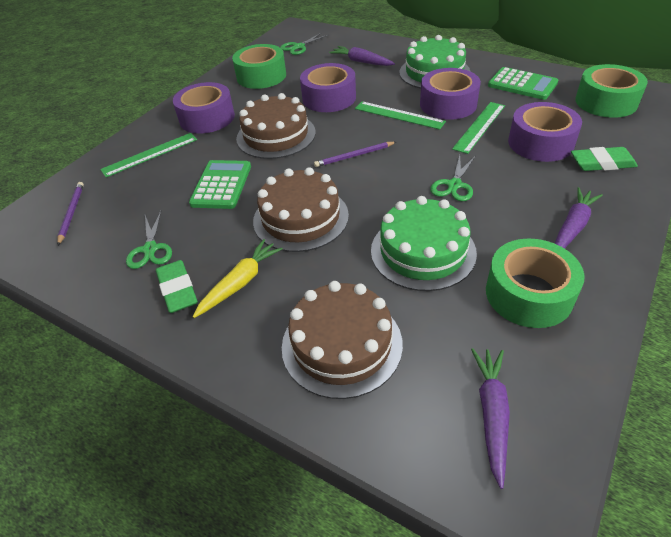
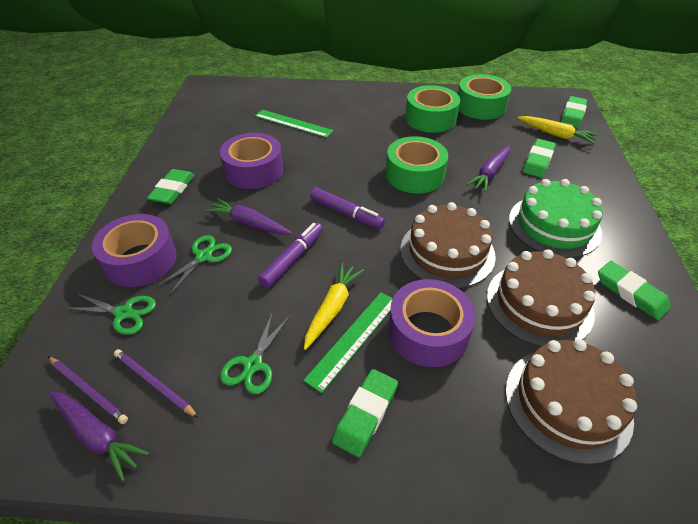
green cake: [371,196,477,291] [399,35,470,89] = 2 -> [509,179,603,258] = 1
green calculator: [189,160,251,209] [488,67,558,100] = 2 -> none = 0
green eraser: [156,260,198,313] [571,147,638,171] = 2 -> [147,169,194,204] [332,369,398,457] [523,139,556,178] [561,96,587,128] [598,261,671,320] = 5
green ruler: [100,133,197,177] [355,101,446,130] [452,102,505,154] = 3 -> [255,110,333,138] [303,292,393,393] = 2
purple marker: none = 0 -> [258,222,323,288] [310,188,385,229] = 2
purple tape: [173,82,235,133] [300,63,356,112] [420,68,481,120] [508,102,582,162] = 4 -> [92,214,177,287] [220,133,283,189] [388,279,476,367] = 3
yellow carrot: [193,239,283,318] = 1 -> [304,263,364,350] [518,116,598,144] = 2

